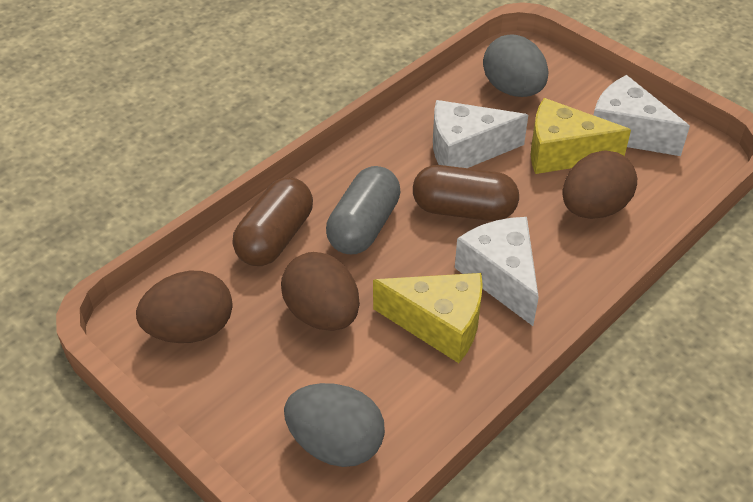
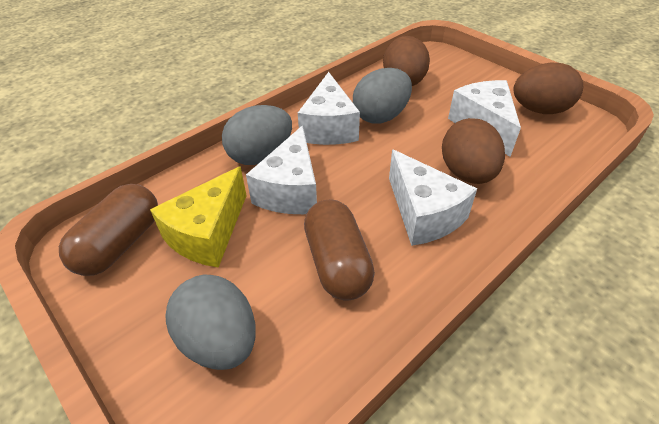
grey capsule: [326,166,401,254] = 1 -> none = 0
grey egg: [284,383,385,467] [483,34,549,97] = 2 -> [165,275,256,370] [222,105,292,165] [353,68,412,124] = 3
white cheese: [433,100,528,168] [455,217,539,326] [594,75,690,156] = 3 -> [246,126,317,214] [298,72,360,145] [389,150,477,246] [448,80,521,157] = 4
yellow cheese: [373,273,483,363] [531,98,631,174] = 2 -> [150,166,247,268] = 1

